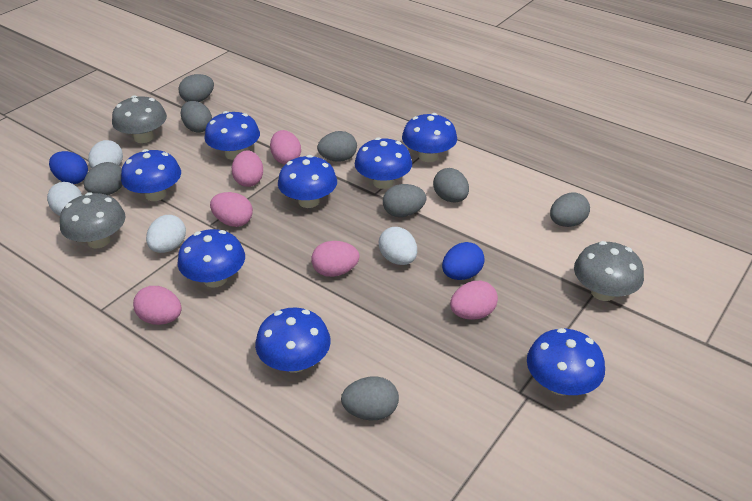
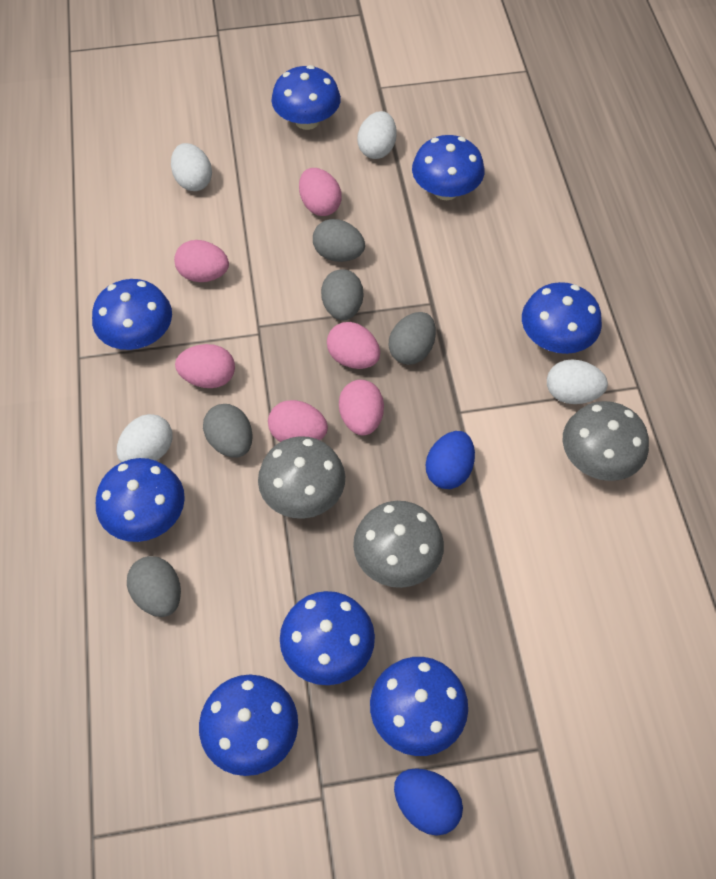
grey egg: [84,162,122,195] [179,74,214,102] [181,101,212,133] [317,131,357,162] [341,376,399,420] [383,184,426,217] [433,168,469,203] [550,192,590,227] = 8 -> [127,556,181,617] [203,404,253,458] [313,219,365,262] [321,269,363,321] [389,312,436,365] = 5

